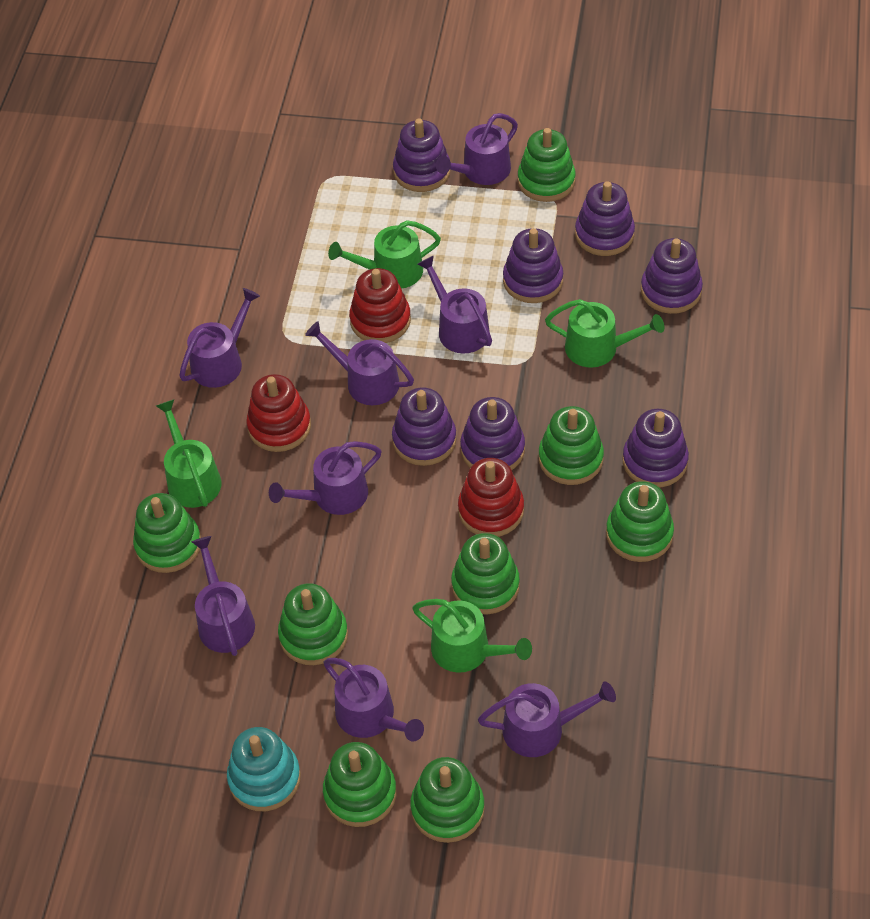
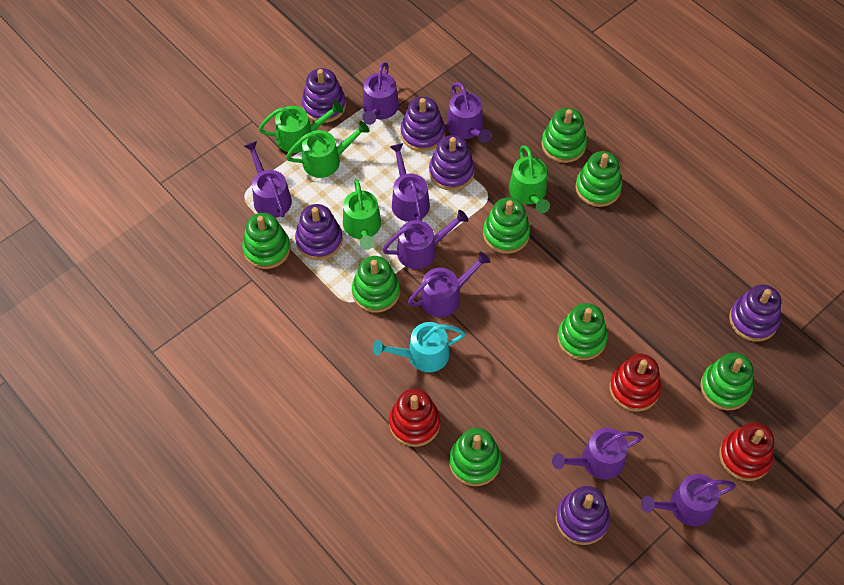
purple stacking toy: [392,388,457,466] [393,118,450,192] [460,397,525,470] [503,228,563,303] [575,181,635,256] [622,409,689,488] [641,238,703,314] = 7 -> [295,204,343,260] [302,68,346,123] [401,97,445,152] [429,135,475,191] [555,486,610,545] [729,284,781,342] = 6
turquoise stacking toy: [227,727,301,811] = 1 -> none = 0
turquoise watering can: none = 0 -> [373,322,466,372] = 1

